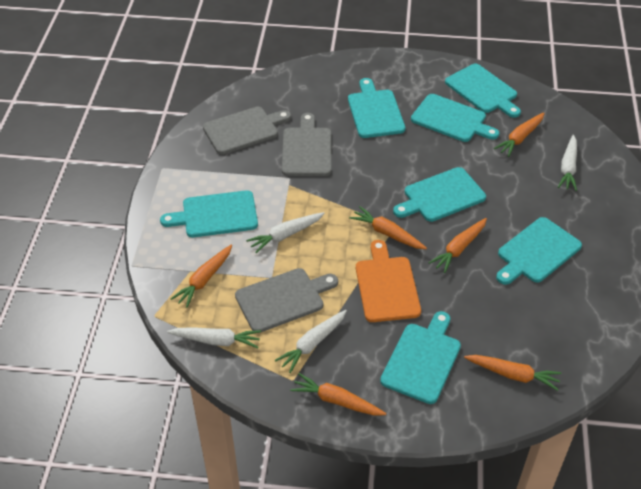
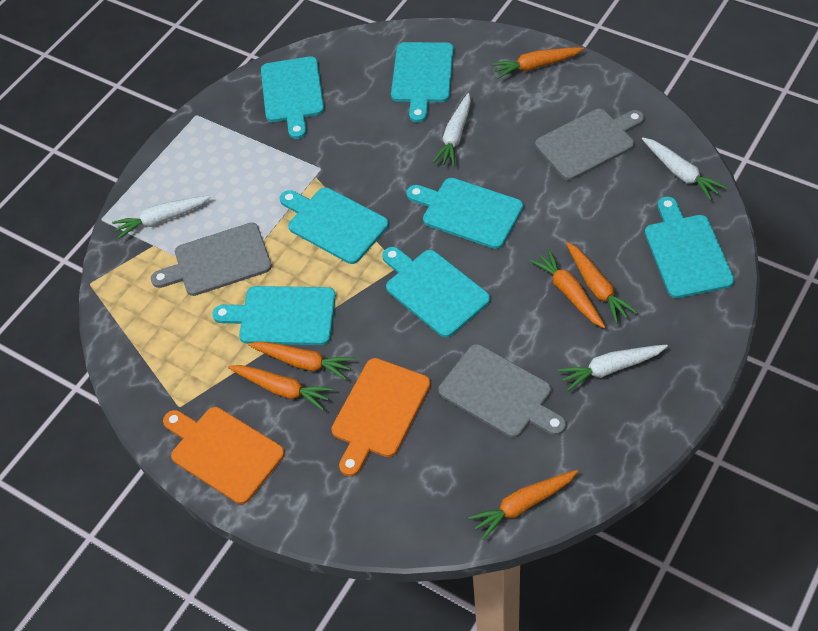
orange cutting board: [356,240,421,322] = 1 -> [163,407,285,504] [331,358,431,476] = 2

